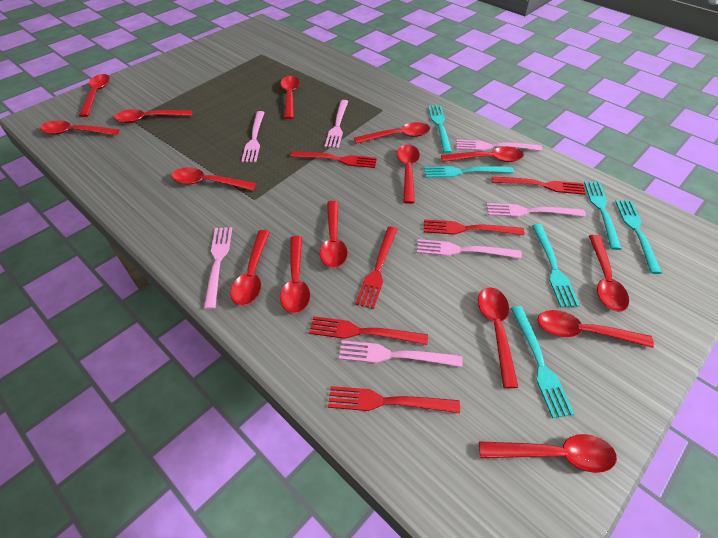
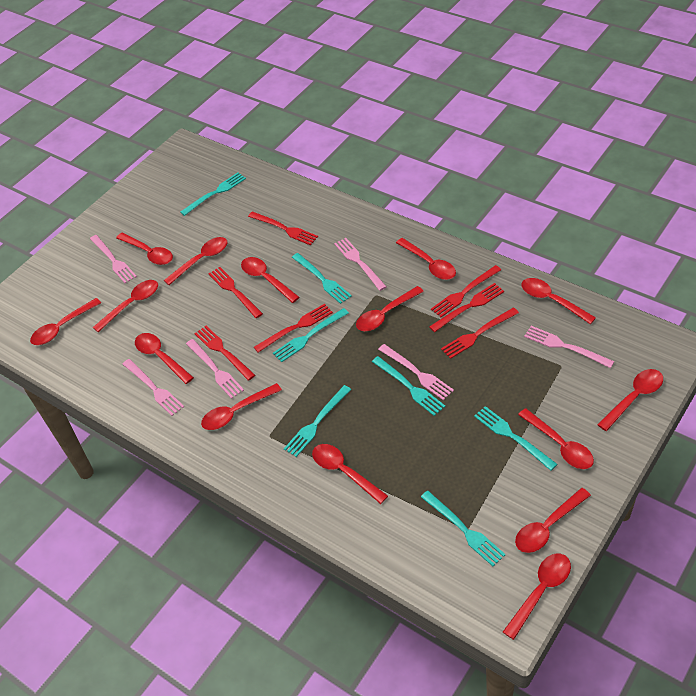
pink fork: [203,227,232,310] [241,111,265,162] [325,100,348,148] [339,340,463,367] [417,239,522,258] [456,140,542,151] [487,203,586,217] = 7 -> [90,235,137,283] [123,359,184,416] [186,339,244,399] [334,238,387,291] [378,344,454,400] [524,326,614,368] = 6
red fork: [290,151,377,168] [309,316,428,345] [328,386,460,413] [355,227,398,309] [424,219,524,235] [492,176,586,195] = 6 -> [194,326,255,381] [208,267,263,318] [248,212,318,245] [254,304,333,353] [429,283,504,332] [431,265,501,317] [441,308,519,359] = 7
turquoise fork: [424,166,514,178] [428,105,452,153] [511,306,574,418] [532,224,580,308] [584,182,621,250] [615,200,662,274] = 6 -> [180,173,246,216] [273,308,349,362] [284,385,351,457] [292,253,352,304] [372,356,446,416] [421,491,505,566] [474,406,558,471] = 7

